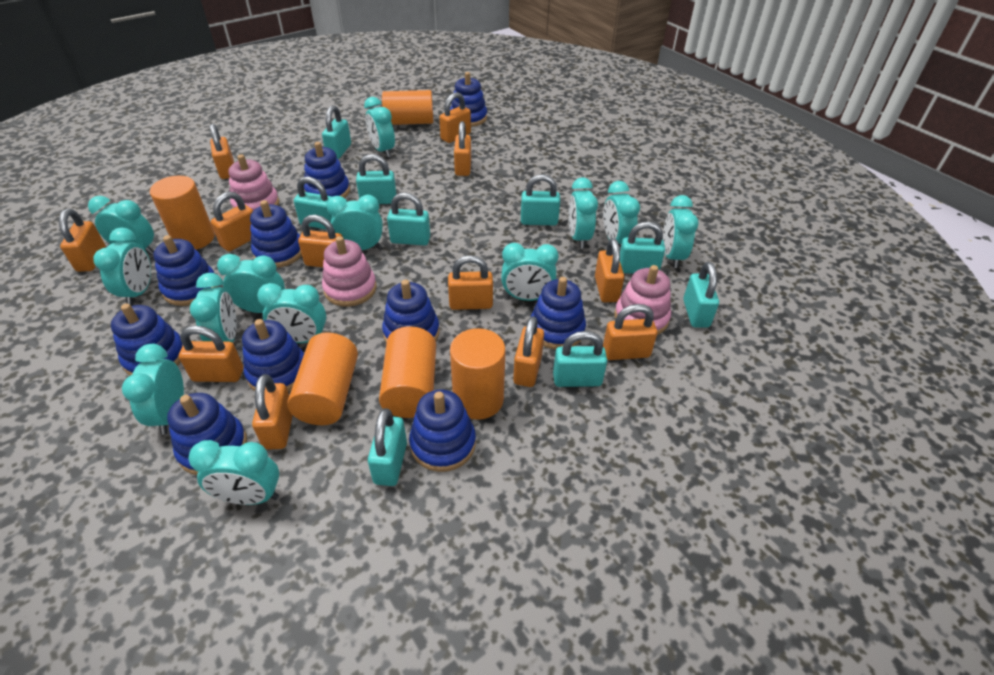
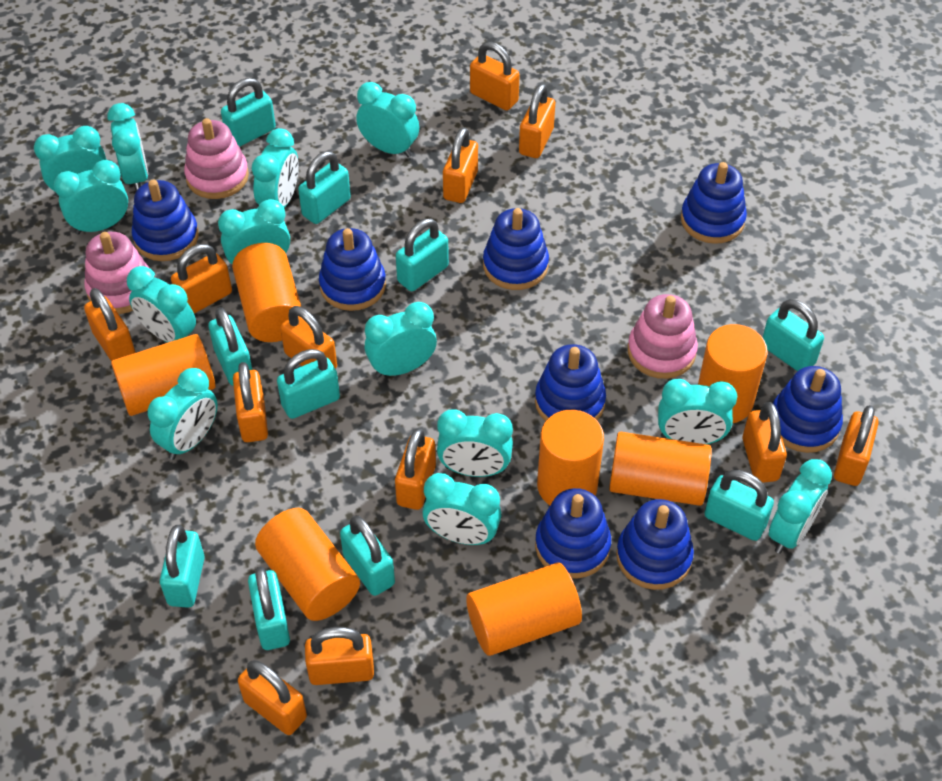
blue stacking toy: [111,303,183,375] [154,235,217,306] [167,393,247,475] [242,319,304,392] [250,200,302,268] [304,142,350,198] [382,280,440,343] [409,389,476,472] [450,72,487,127] [531,277,586,349] = 10 -> [132,180,199,261] [319,228,386,311] [483,208,549,290] [535,344,606,421] [535,488,611,579] [616,499,694,590] [681,162,747,244] [773,366,843,453] = 8
orange cylinder: [150,176,215,250] [287,333,358,425] [379,326,436,418] [382,90,433,125] [450,328,506,420] = 5 -> [111,334,216,416] [232,243,301,342] [255,508,360,621] [466,563,582,656] [537,410,604,505] [609,432,712,506] [698,324,768,423] = 7
turquoise padlock: [294,177,332,230] [322,105,351,159] [356,154,397,204] [368,408,407,486] [387,192,430,245] [521,174,560,225] [553,331,607,387] [620,221,665,274] [683,262,719,328] = 9 -> [160,525,205,608] [208,307,252,386] [221,78,276,147] [248,566,290,650] [277,349,340,419] [298,151,351,224] [340,516,395,596] [396,218,449,291] [704,470,774,541] [762,299,824,371] = 10

